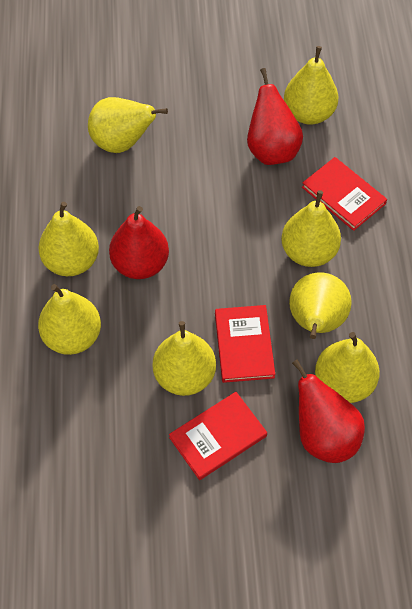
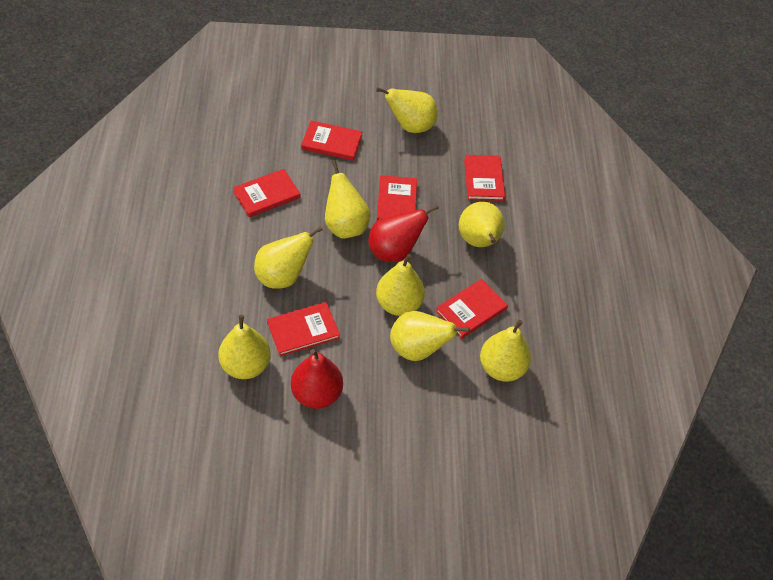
red book: [169,392,267,480] [215,305,275,383] [302,157,387,231] = 3 -> [233,169,301,217] [267,302,340,356] [301,121,362,161] [377,175,417,221] [436,279,508,339] [464,155,505,201] = 6
red pear: [109,206,169,279] [247,68,303,165] [292,360,365,463] = 3 -> [291,349,343,409] [368,205,439,262] = 2

